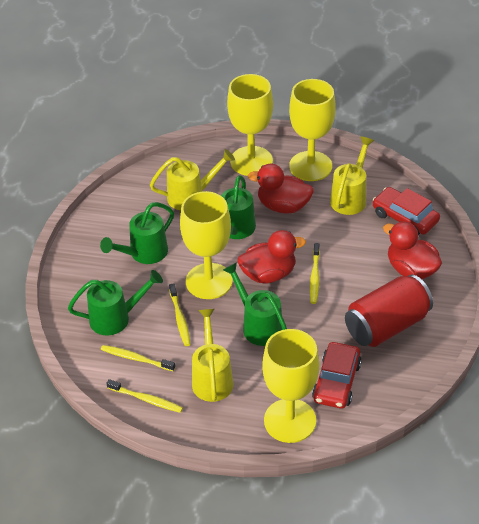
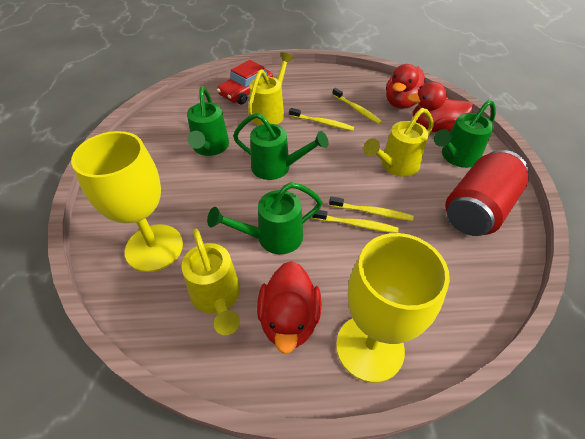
red car: [312,342,362,409] [372,187,440,235] = 2 -> [217,60,273,105] = 1
yellow goblet: [180,191,233,299] [227,74,273,176] [262,329,319,443] [289,79,336,181] = 4 -> [71,131,183,272] [336,233,450,383] = 2

